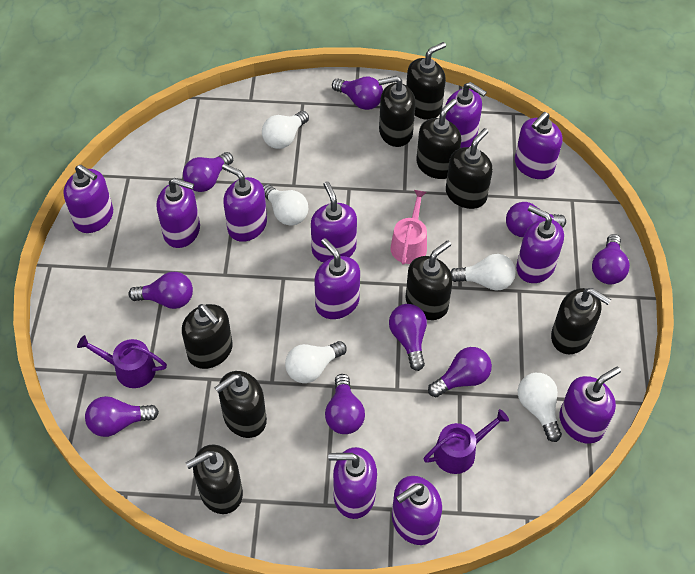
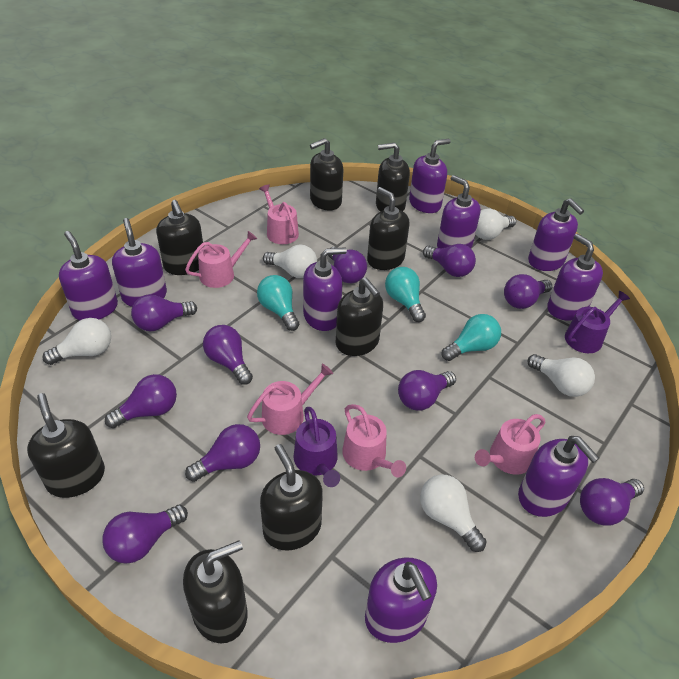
black soap dispenser: [182,304,233,369] [186,445,243,514] [214,371,267,438] [378,76,416,147] [405,241,453,320] [406,42,446,120] [416,99,461,179] [446,128,493,209] [551,288,611,354] = 9 -> [27,393,105,498] [156,200,203,275] [183,540,248,643] [260,444,323,550] [310,138,343,211] [336,277,383,356] [367,187,410,270] [376,142,410,212] = 8
pink watering can: [390,190,427,265] = 1 -> [185,231,257,288] [247,364,333,435] [259,185,299,244] [342,404,406,477] [475,414,546,475] = 5
purple light bulb: [85,396,159,437] [129,272,193,309] [183,152,233,192] [325,374,365,434] [332,77,383,110] [389,304,427,371] [428,347,492,397] [506,202,566,237] [592,234,630,284] = 9 -> [103,505,188,564] [105,374,177,428] [131,294,197,331] [185,424,260,482] [203,325,253,385] [328,247,367,283] [398,370,456,411] [423,244,476,277] [504,274,552,309] [580,478,644,526] = 10
purple soap dispenser: [63,165,113,233] [157,178,200,248] [222,163,267,242] [311,181,357,262] [314,238,360,319] [328,447,377,519] [392,476,442,545] [445,82,487,148] [515,112,563,179] [516,205,564,283] [559,367,621,444] = 11 -> [59,231,118,320] [112,218,167,307] [303,247,347,331] [365,557,437,643] [409,139,451,213] [437,175,481,248] [518,436,599,517] [528,198,584,271] [547,234,603,321] = 9
turquoise light bulb: none = 0 -> [257,275,300,331] [385,267,426,322] [441,314,501,361] = 3

